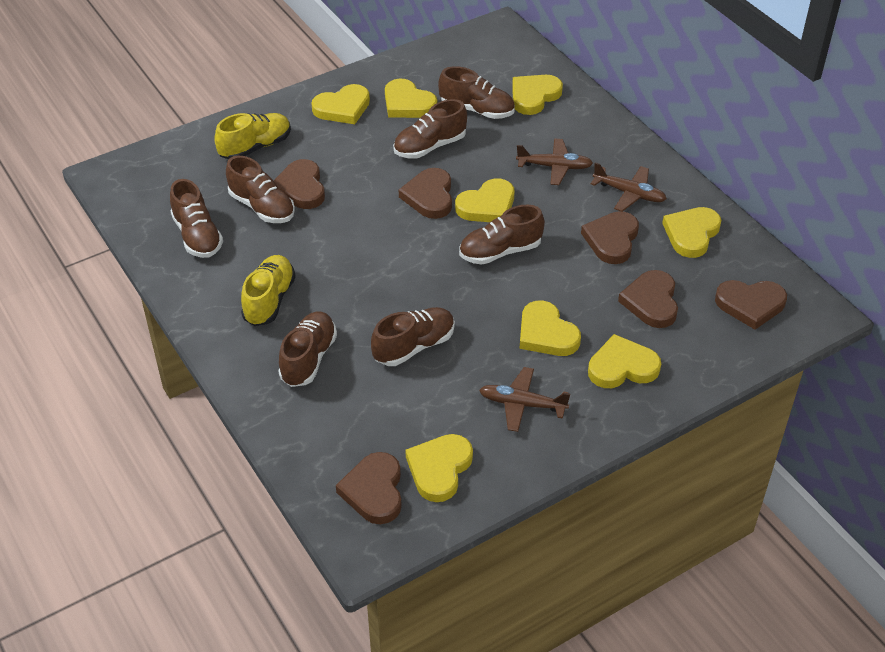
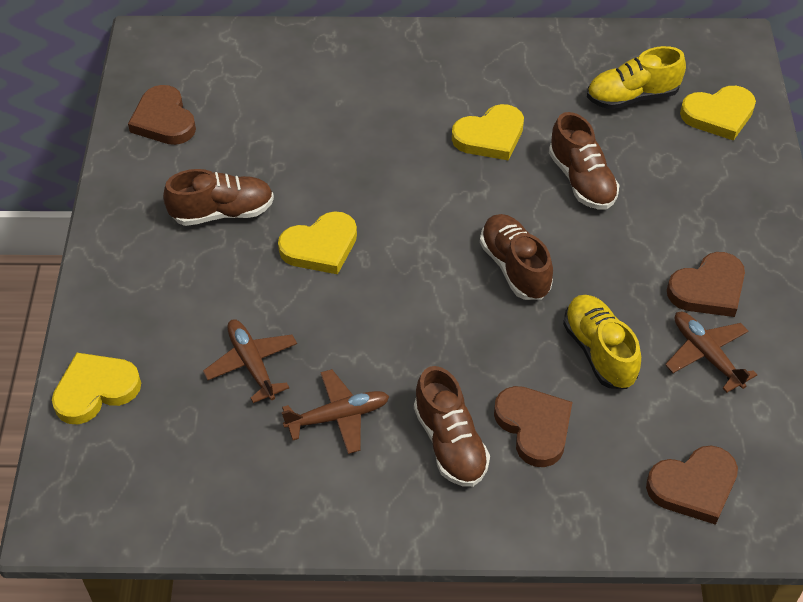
brown heart: [274,159,325,209] [336,452,402,524] [399,168,452,219] [581,211,639,264] [618,270,678,328] [715,280,787,329] = 6 -> [128,85,196,145] [494,386,572,467] [646,446,738,525] [667,252,745,317] = 4
brown shoe: [170,179,223,258] [226,156,295,223] [278,311,337,387] [371,307,455,366] [393,99,467,159] [438,66,515,119] [459,205,545,265] = 7 -> [163,169,274,226] [414,366,490,487] [480,214,553,300] [549,112,619,209] = 4
yellow heart: [311,84,370,124] [385,79,437,118] [406,434,473,502] [455,178,515,222] [512,75,563,115] [519,300,581,356] [588,334,661,388] [662,207,721,258] = 8 -> [52,353,141,424] [278,211,357,274] [452,104,524,161] [680,86,756,141] = 4

